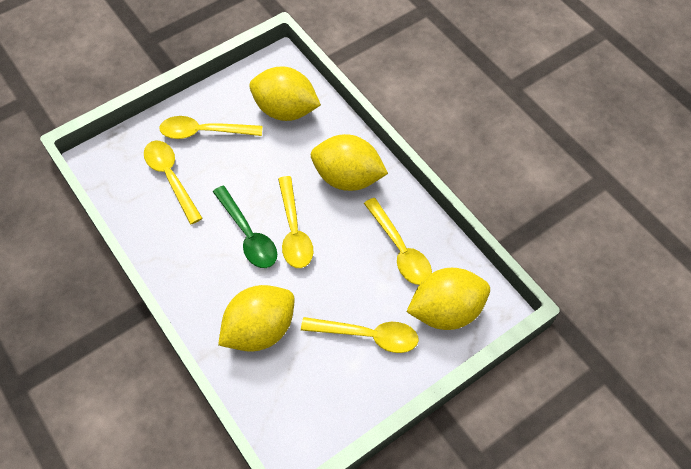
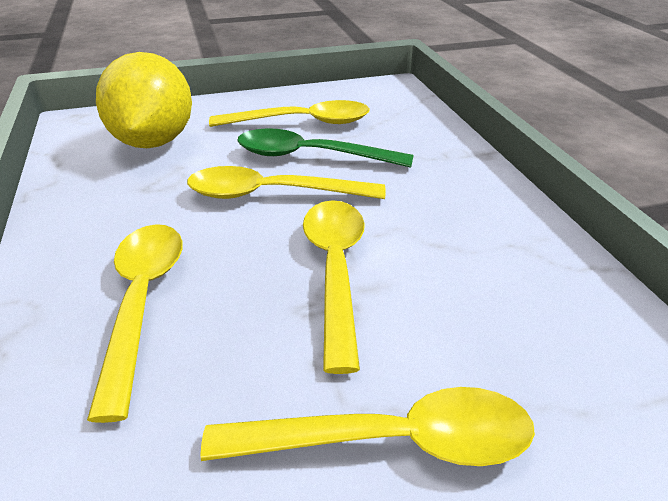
yellow lemon: [218,285,295,352] [249,66,321,121] [311,134,388,191] [407,268,490,330] = 4 -> [96,52,192,148] = 1

